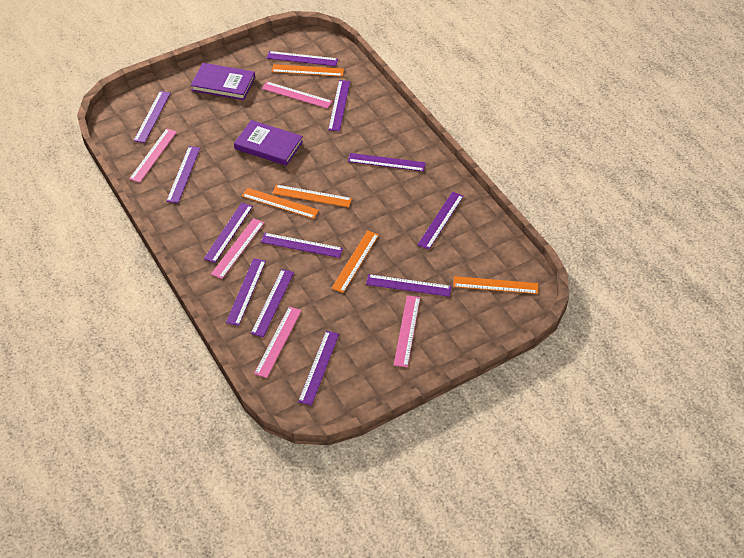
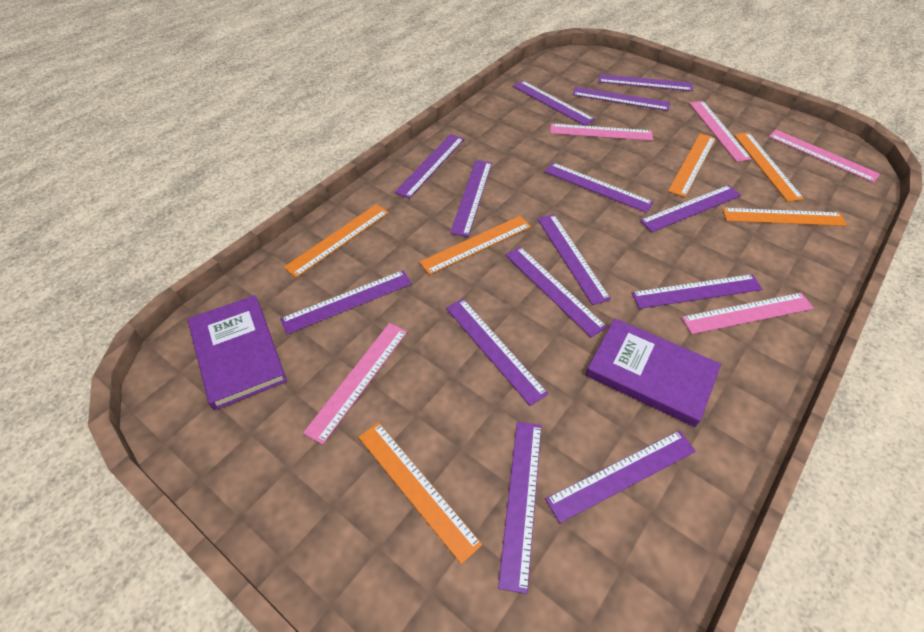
orange ruler: [242,188,319,219] [272,64,344,77] [272,185,352,207] [331,230,379,293] [453,276,538,294] = 5 -> [284,204,389,278] [359,422,482,564] [419,216,531,275] [668,133,716,197] [722,208,847,226] [734,133,804,202] = 6
purple ruler: [134,91,171,143] [166,146,200,203] [204,203,253,263] [226,258,266,326] [251,269,294,337] [261,233,343,258] [267,51,338,66] [298,331,339,406] [328,80,350,131] [348,153,426,172] [366,274,452,297] [417,192,464,250] = 12 -> [280,270,412,334] [394,134,464,199] [446,299,549,406] [450,160,492,237] [498,422,541,594] [505,247,607,338] [513,80,595,126] [537,214,611,305] [545,162,654,213] [545,430,696,523] [573,87,670,111] [599,74,693,91] [632,274,762,309] [640,185,741,232] = 14

